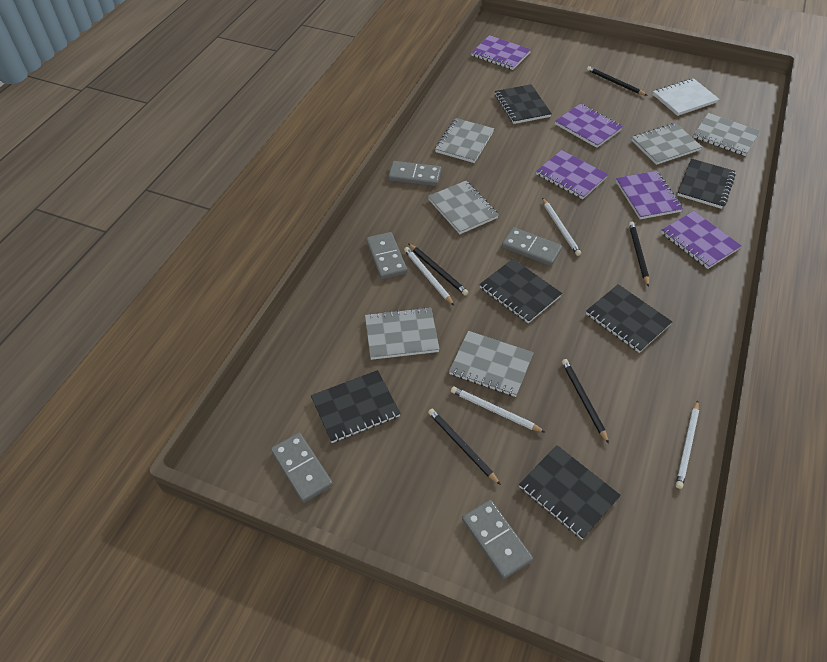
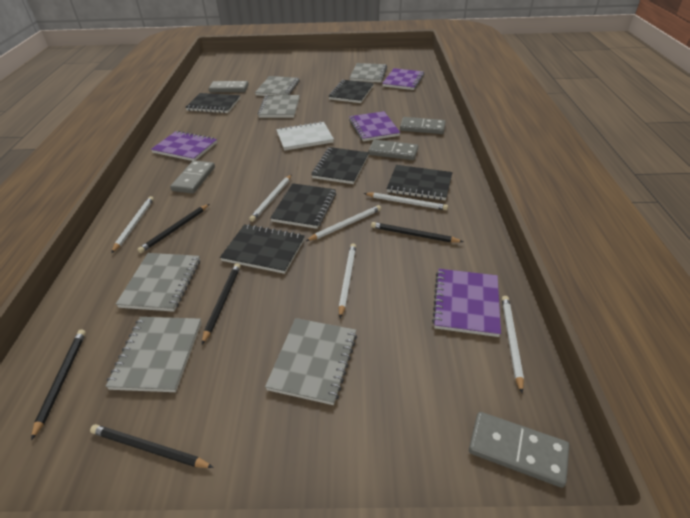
purple notebook: [471,35,531,70] [536,150,608,199] [555,103,623,148] [616,171,683,219] [661,211,742,269] = 5 -> [151,131,217,161] [349,111,400,141] [382,68,424,90] [432,269,501,337] = 4
white pencil: [404,247,454,305] [451,387,546,433] [542,198,581,256] [676,400,699,489] = 4 -> [111,196,154,253] [249,174,292,222] [306,205,381,241] [339,243,356,318] [364,192,448,210] [502,296,524,393] = 6

